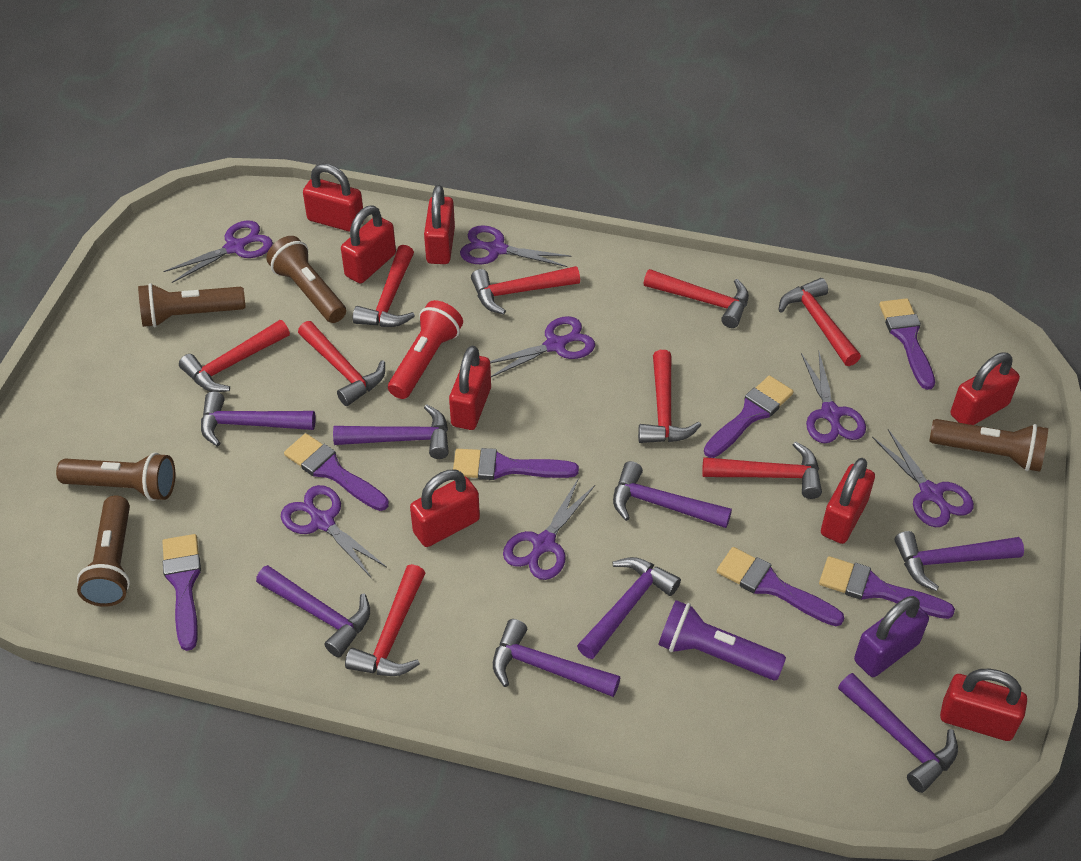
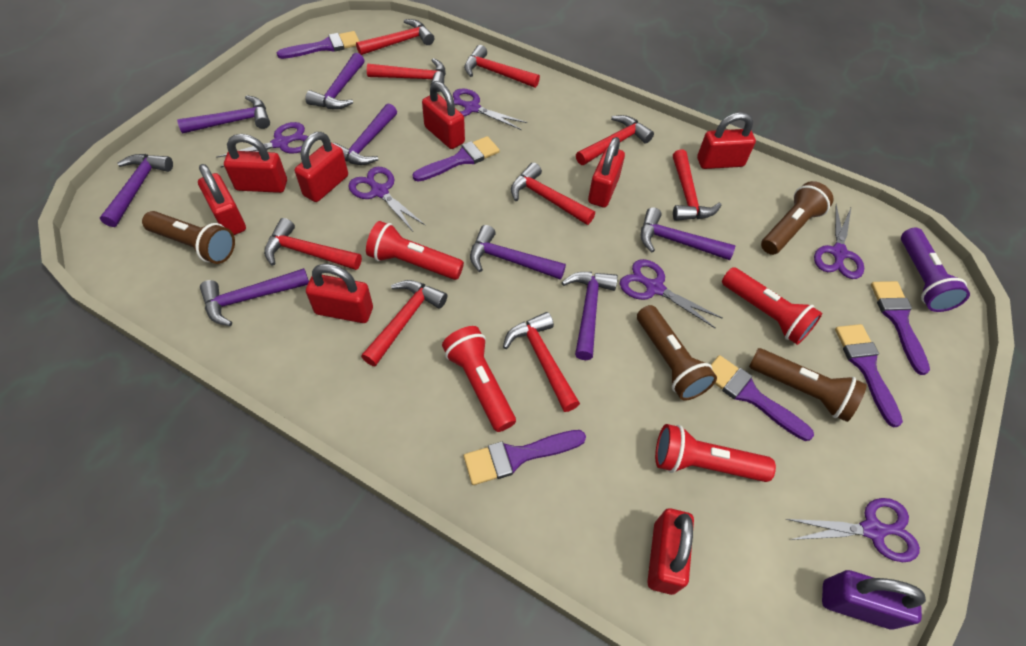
brown flashlight: [56,452,175,501] [77,495,130,607] [138,283,246,327] [266,236,346,323] [929,419,1048,472] = 5 -> [142,211,235,264] [637,305,717,400] [749,348,867,422] [761,181,833,255] = 4
purple brush: [162,534,201,651] [284,433,389,511] [453,448,579,480] [704,376,794,458] [717,547,844,626] [819,556,955,619] [879,298,935,390] = 7 -> [277,31,360,59] [412,136,500,182] [464,430,586,485] [711,355,814,441] [835,324,903,428] [871,281,930,375] = 6
purple scissors: [163,220,273,283] [281,485,387,577] [460,225,572,267] [490,316,595,377] [503,478,595,580] [801,352,866,443] [872,429,974,527] = 7 -> [216,122,308,167] [348,167,426,231] [453,88,527,130] [620,259,722,329] [786,498,920,562] [814,205,864,279] = 6
red flashlight: [388,300,463,399] = 1 -> [366,221,464,280] [442,326,516,432] [655,424,776,482] [722,267,822,345] = 4

